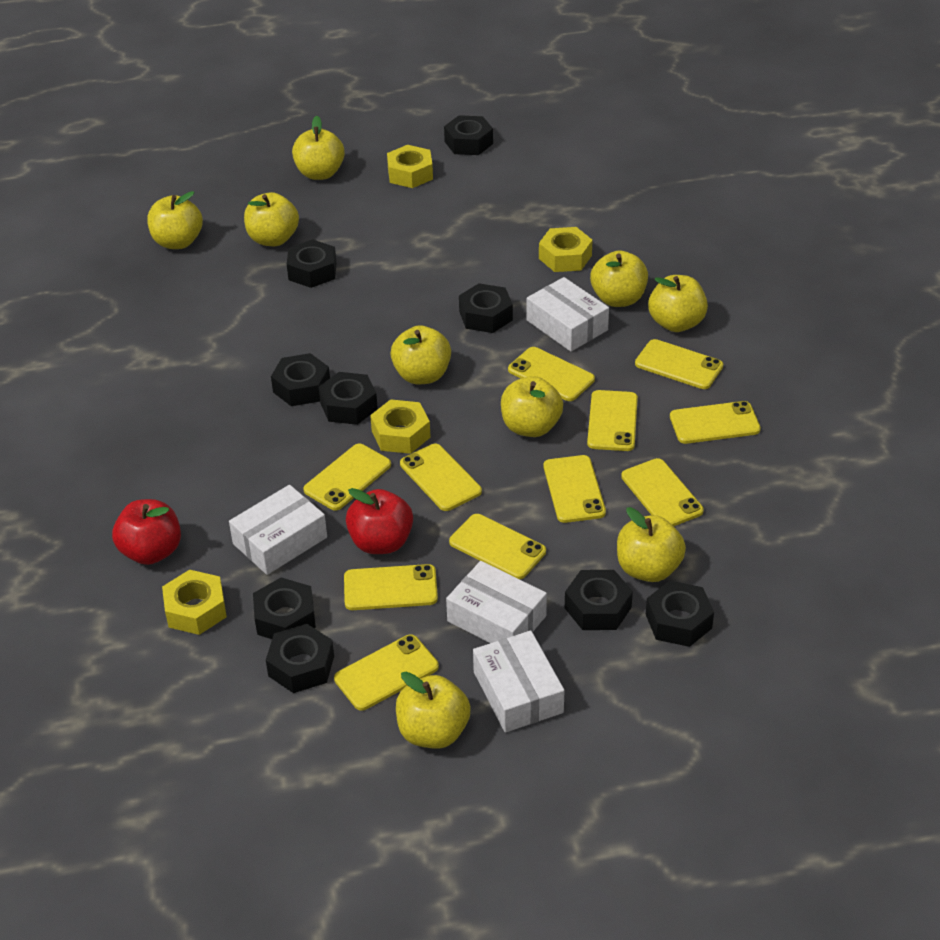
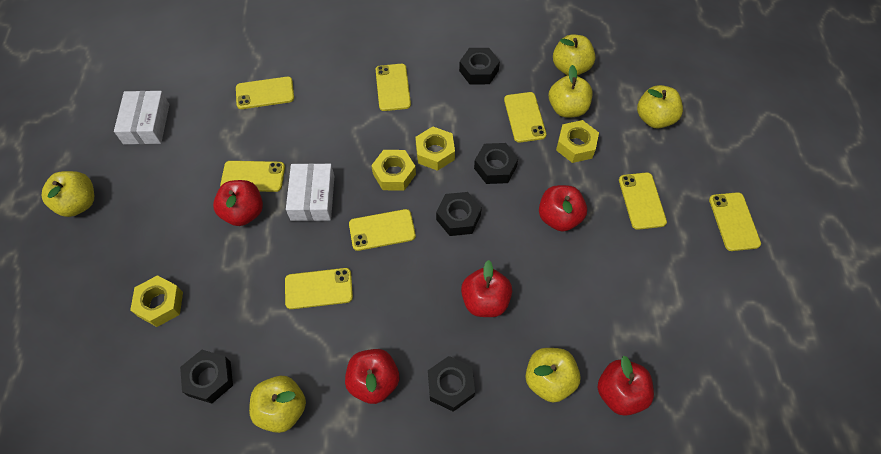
black nut: [253,577,316,639] [266,624,334,693] [271,353,330,406] [287,239,336,288] [319,372,378,425] [444,115,493,155] [459,283,513,333] [565,570,633,630] [646,581,714,647] = 9 -> [180,350,233,403] [428,356,475,412] [436,192,482,236] [459,48,500,84] [474,143,518,184] = 5
red apple: [112,499,181,565] [346,488,413,554] = 2 -> [213,180,263,226] [345,349,399,404] [461,260,512,317] [539,185,587,232] [598,356,654,416] = 5
white box: [229,485,327,575] [446,561,547,643] [473,630,564,733] [527,277,609,352] = 4 -> [114,91,169,144] [286,163,334,221] = 2
yellow apple: [147,191,203,249] [244,192,299,246] [292,116,345,180] [390,325,451,384] [396,672,471,749] [501,376,563,437] [590,250,648,307] [617,507,686,582] [648,275,708,332] = 9 -> [41,171,94,217] [249,376,306,433] [525,348,581,403] [549,65,592,118] [553,34,595,75] [637,85,683,129] = 6
yellow phone: [303,444,391,510] [334,634,439,711] [344,564,438,610] [400,444,482,511] [449,514,546,579] [508,347,595,401] [544,455,606,523] [587,390,638,451] [621,458,704,526] [635,339,723,389] [670,401,761,444] = 11 -> [220,161,285,192] [236,77,294,109] [285,268,353,309] [349,209,416,251] [376,64,411,111] [504,92,546,142] [619,172,667,230] [709,192,761,251] = 8

